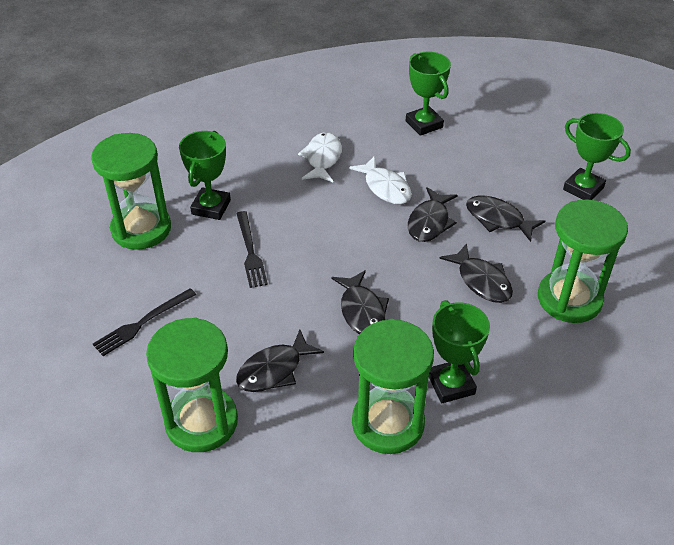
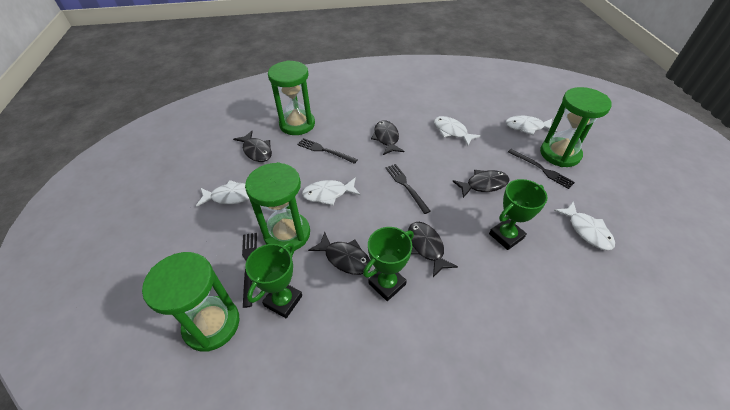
black fork: [93,288,196,356] [236,211,268,288] = 2 -> [242,233,257,308] [297,138,358,164] [385,164,431,214] [508,149,575,189] = 4
green trophy: [179,131,231,220] [406,52,451,136] [429,300,490,403] [563,113,631,200] = 4 -> [245,243,302,318] [363,227,414,301] [489,179,548,250] = 3
white fish: [298,132,342,182] [349,156,412,204] = 2 -> [196,180,249,207] [302,177,360,205] [434,116,481,146] [506,116,557,135] [554,201,615,250] = 5

